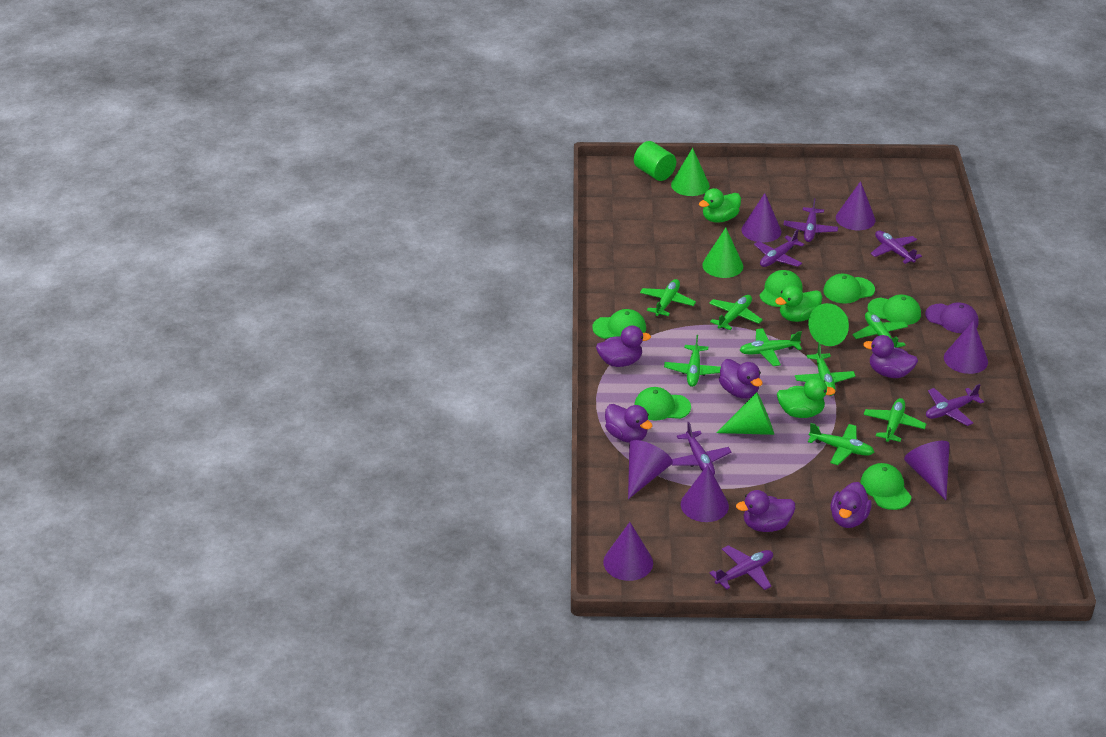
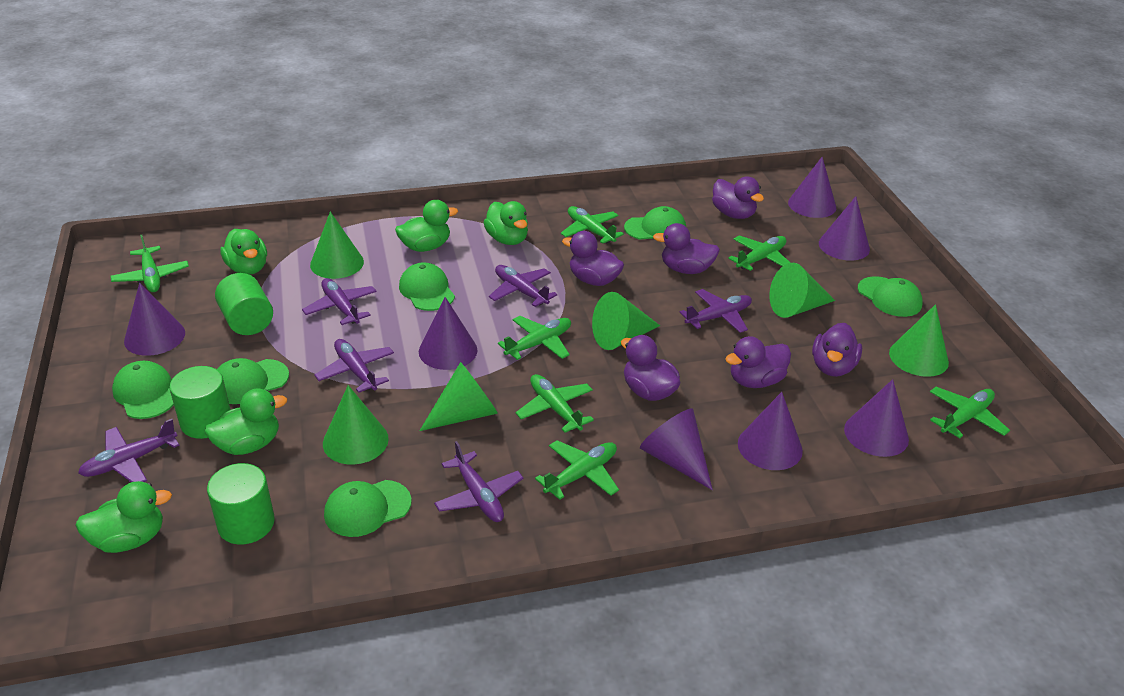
green cone: [671,148,710,196] [702,228,743,278] [717,392,774,435] [808,303,849,346] = 4 -> [310,212,364,279] [323,385,389,465] [420,362,498,431] [592,292,660,350] [769,263,835,318] [889,304,949,377] = 6
green cylinder: [634,141,676,181] = 1 -> [169,366,230,439] [207,463,275,545] [215,273,273,335] = 3
green duck: [699,188,741,223] [775,285,822,322] [777,377,836,418] = 3 -> [75,481,172,553] [204,389,287,455] [220,229,267,275] [395,200,458,252] [483,201,528,245] = 5
green plane: [640,279,696,316] [664,335,721,387] [709,295,763,330] [740,328,802,366] [795,343,856,396] [808,423,874,465] [852,311,908,348] [864,398,926,442] = 8 -> [111,235,189,292] [498,316,571,360] [515,374,594,433] [535,440,619,500] [561,206,624,244] [728,236,790,271] [930,387,1010,438] = 7
purple cap: [925,302,979,333] = 1 -> none = 0

